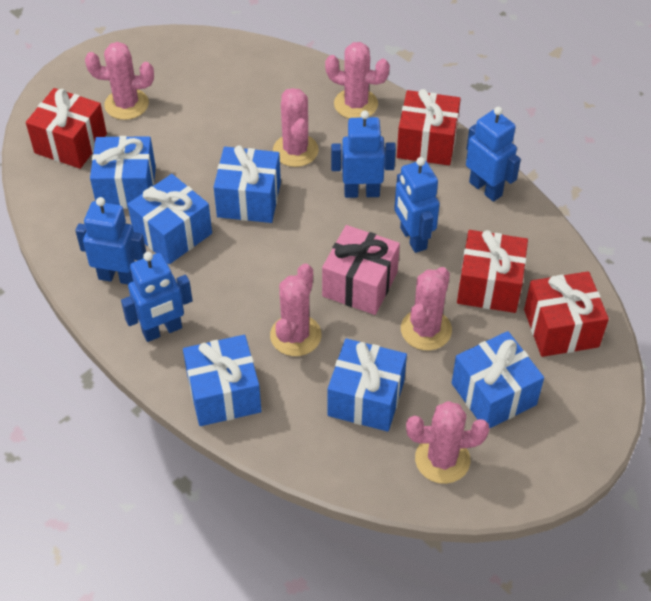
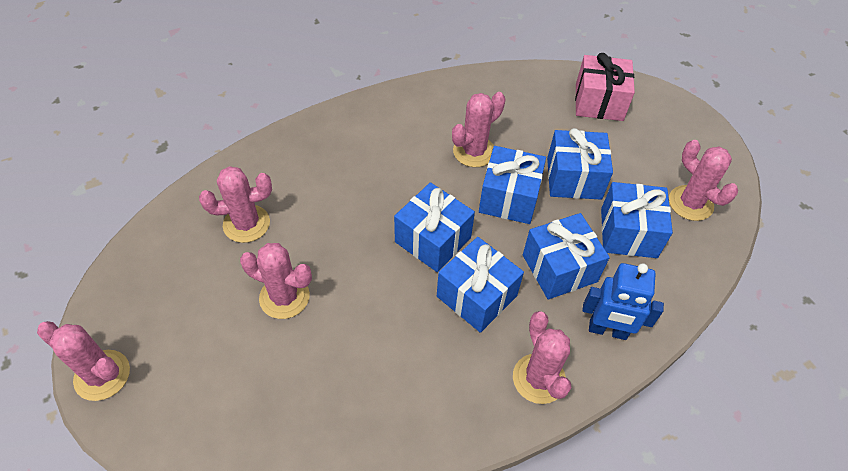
blue robot: [75,197,146,284] [121,252,193,342] [331,110,396,198] [394,157,440,253] [466,107,521,202] = 5 -> [582,263,664,340] = 1
red gift: [26,88,107,169] [397,89,461,165] [457,230,528,313] [524,271,609,357] = 4 -> none = 0

